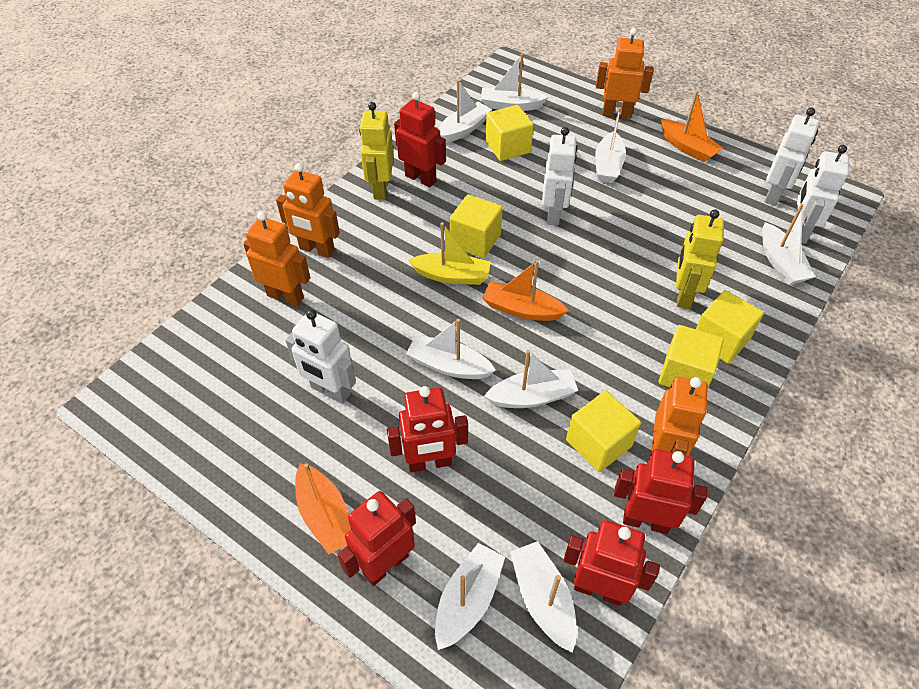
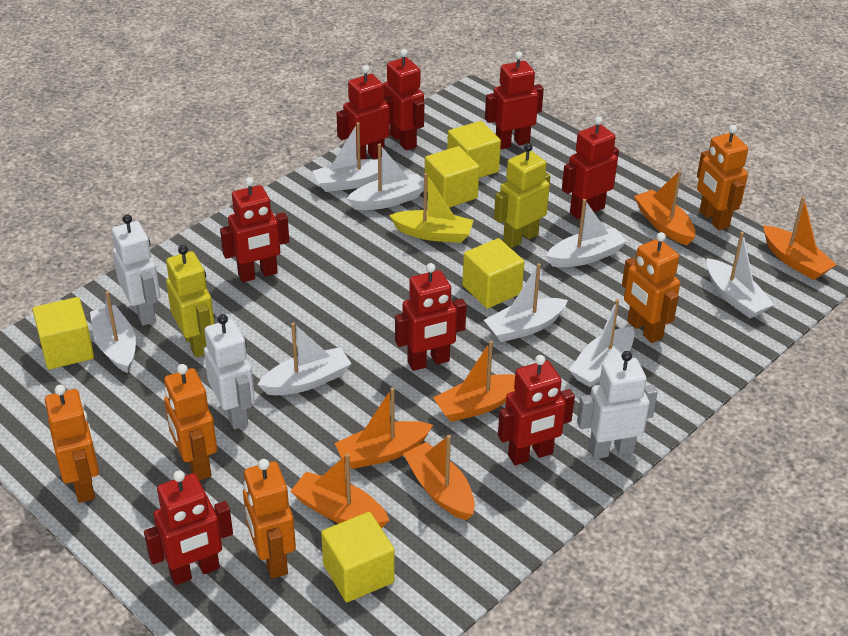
orange boat: [295,463,351,555] [482,260,569,321] [661,91,723,162] = 3 -> [291,453,390,529] [334,387,433,469] [403,435,475,520] [433,340,515,422] [634,170,695,245] [763,197,837,280] = 6
orange robot: [243,212,311,306] [276,163,340,258] [596,28,653,119] [652,377,708,456] = 4 -> [45,385,99,503] [164,364,217,480] [243,459,296,579] [622,232,680,343] [697,125,748,230] = 5
red robot: [337,491,416,586] [387,386,468,472] [394,92,446,187] [564,520,660,606] [614,449,707,534] = 5 -> [144,470,233,585] [220,177,289,282] [337,65,393,159] [383,49,424,151] [395,263,467,371] [485,51,544,149] [498,355,575,465] [562,116,619,219] = 8
white robot: [285,309,356,404] [542,127,577,226] [764,108,819,206] [796,145,849,244] = 4 -> [112,214,160,326] [204,314,255,430] [577,351,658,459] = 3

